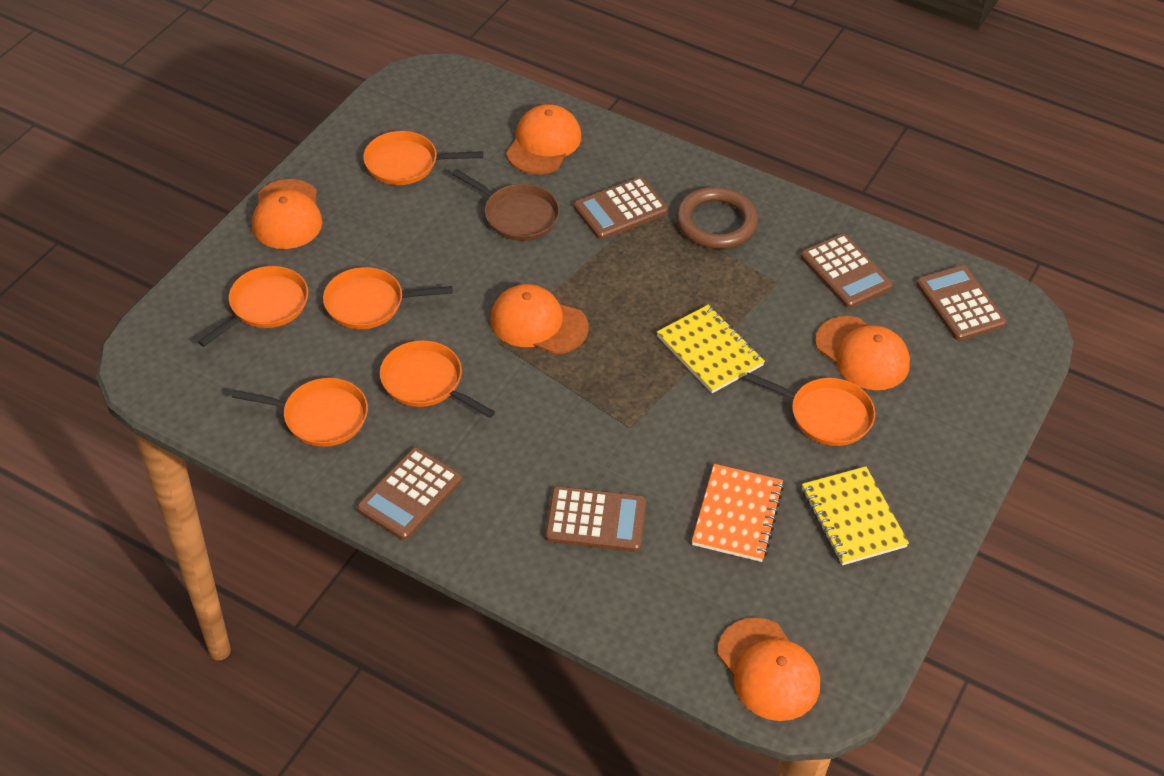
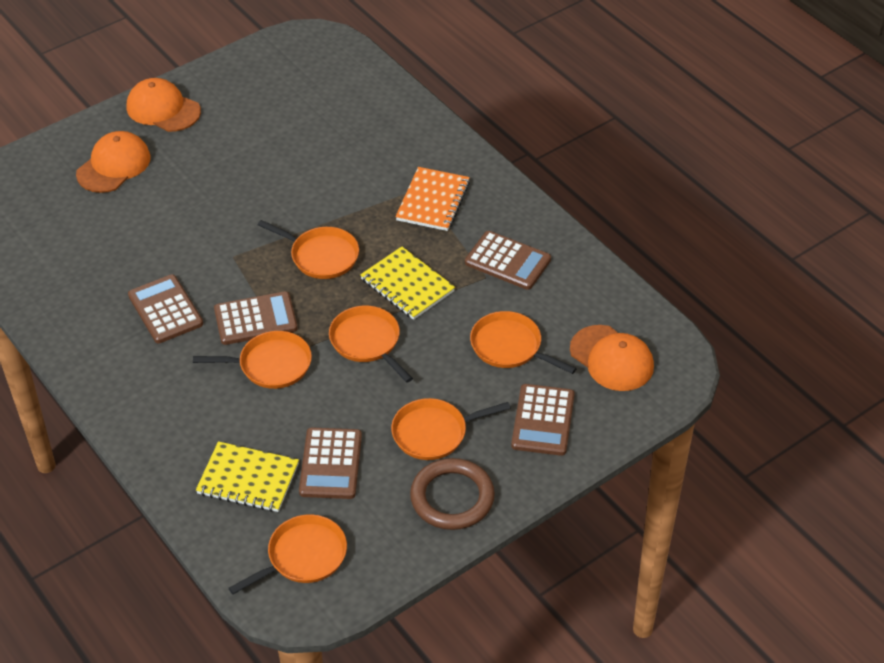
brown pan: [452,169,560,241] = 1 -> none = 0
orange cap: [252,179,322,249] [490,284,589,355] [506,104,581,174] [717,618,820,721] [815,316,910,390] = 5 -> [76,131,151,193] [127,78,201,132] [570,325,654,391] = 3

